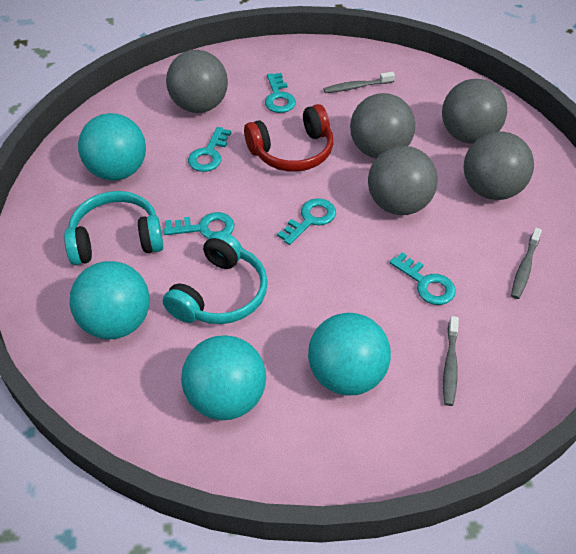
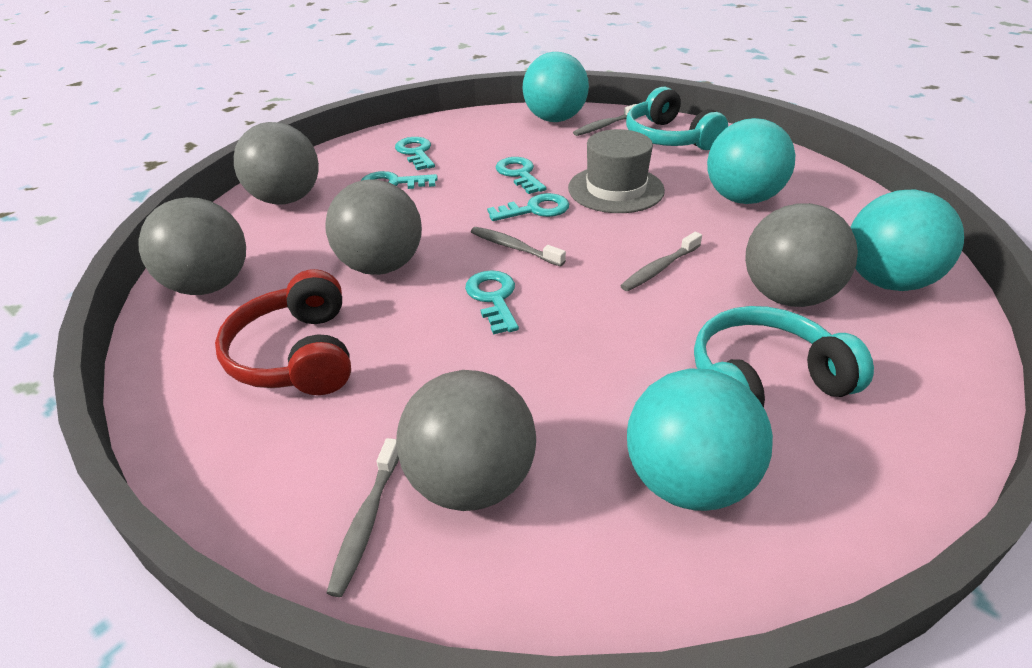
grey hat: none = 0 -> [568,129,665,213] = 1
grey toothbrush: [323,72,395,93] [443,316,459,406] [511,228,542,299] = 3 -> [327,438,399,597] [471,227,566,266] [573,104,637,136] [620,232,702,291] = 4

